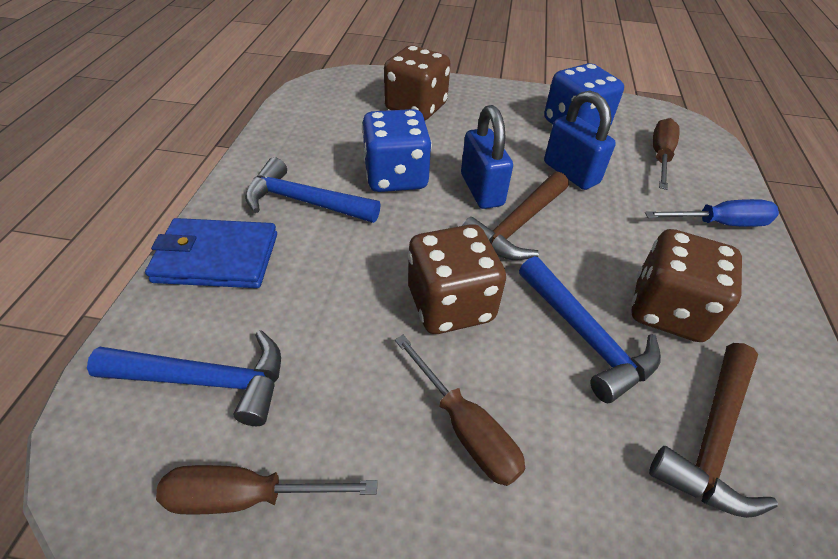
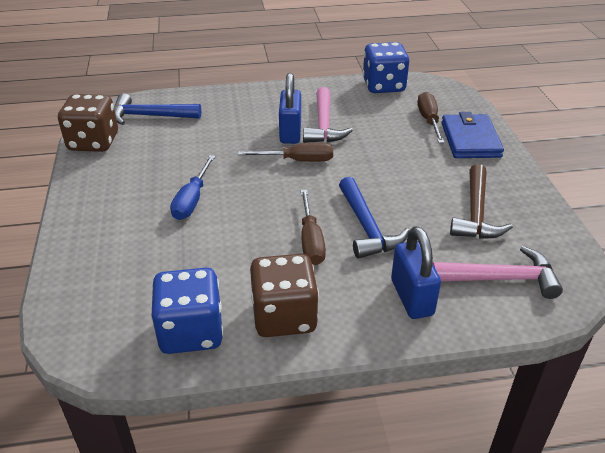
blue hammer: [87,330,281,426] [245,157,380,223] [519,256,661,403] = 3 -> [114,93,201,125] [339,177,409,259] = 2
brown dice: [384,45,451,120] [408,224,506,334] [631,229,742,342] = 3 -> [58,94,118,152] [250,254,319,337] = 2
brown hammer: [462,172,569,260] [649,343,778,518] = 2 -> [450,164,513,239] = 1
pink hammer: none = 0 -> [303,87,353,143] [432,246,563,299] = 2

